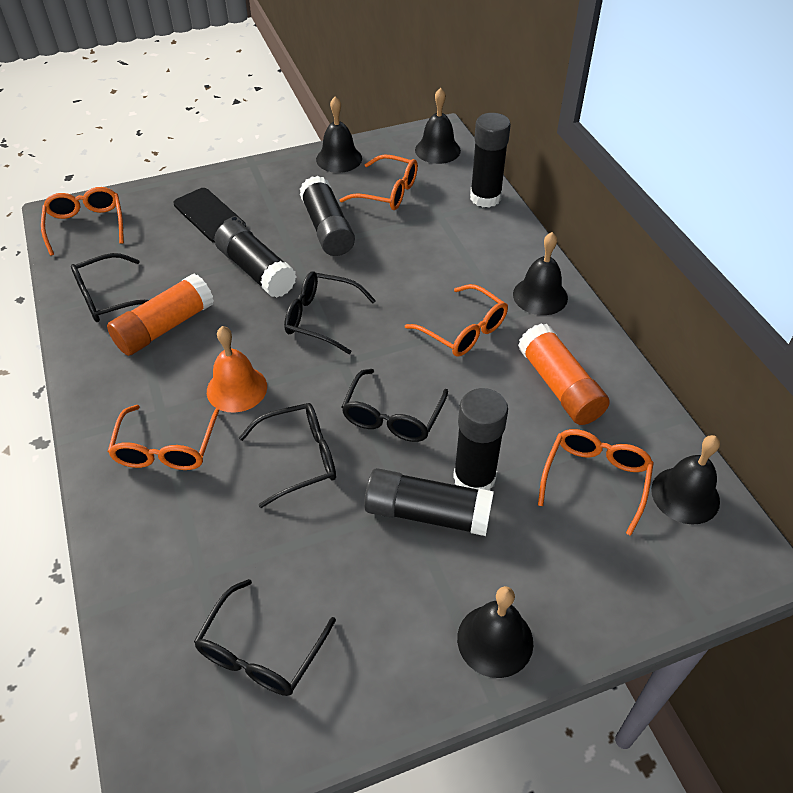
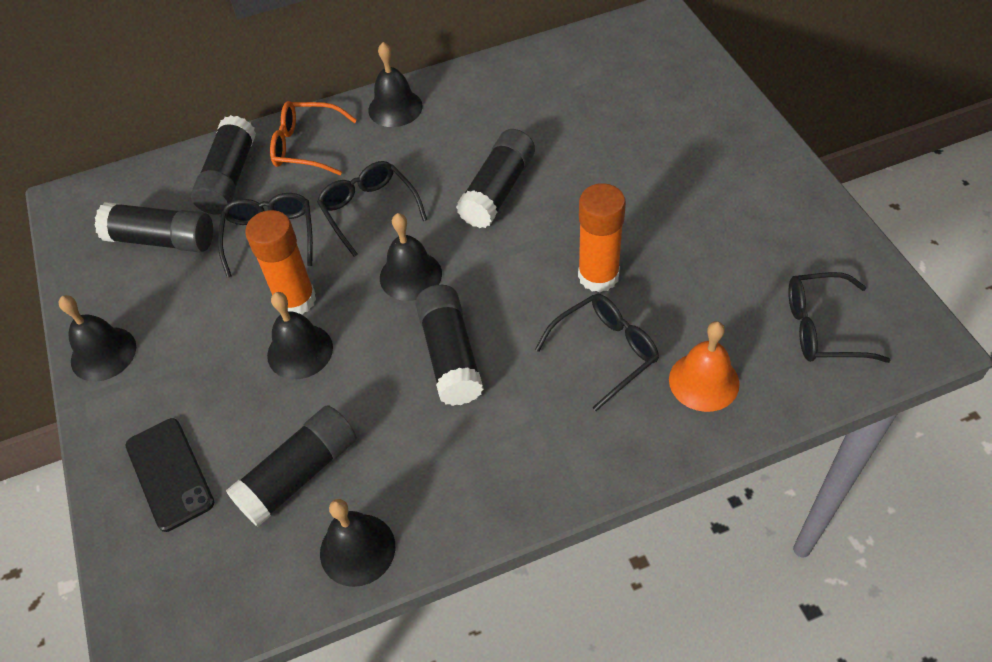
black glasses: [71,253,149,322] [194,579,336,696] [239,403,336,508] [284,271,376,354] [342,369,448,442] = 5 -> [218,193,313,278] [317,161,427,257] [535,294,659,411] [788,272,891,363] = 4
orange glasses: [41,187,124,256] [107,405,219,470] [340,154,418,210] [405,284,508,357] [538,429,654,536] = 5 -> [270,101,357,175] = 1

